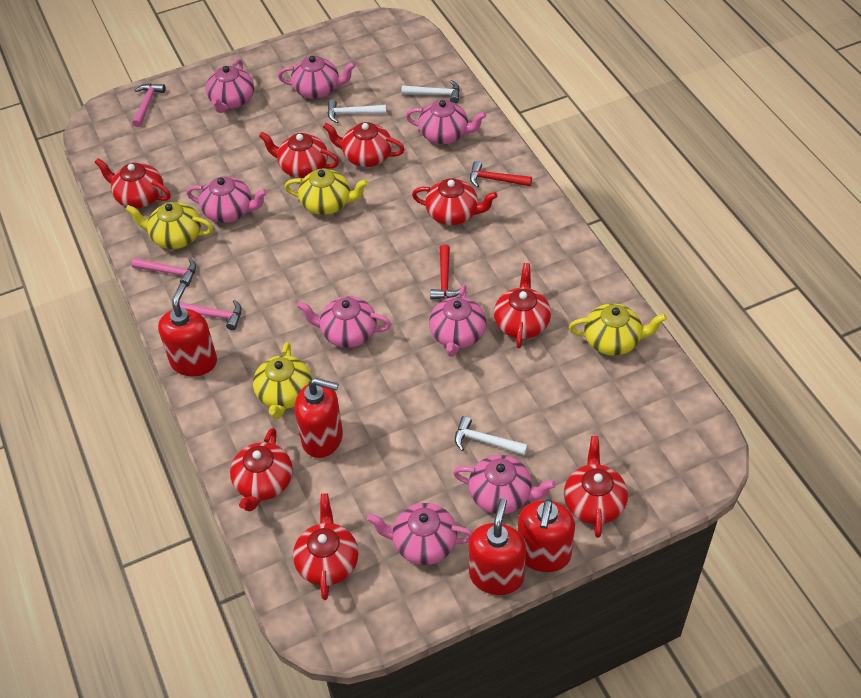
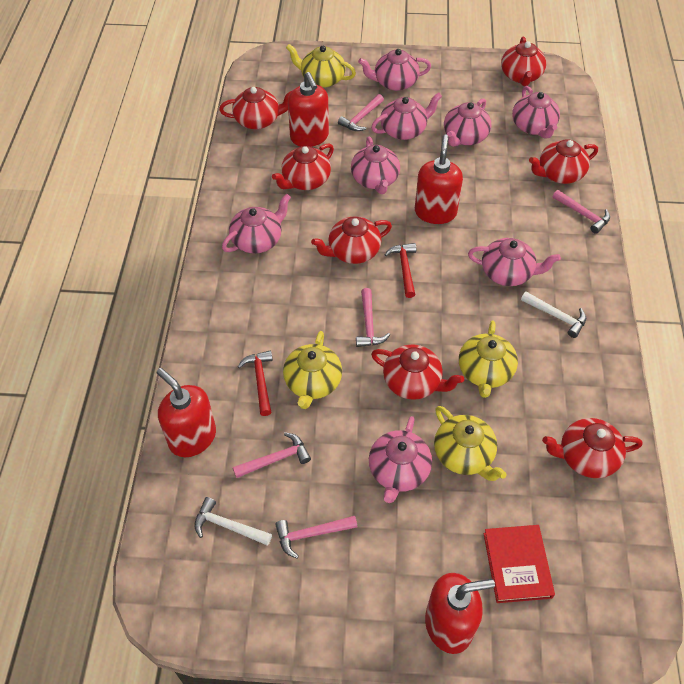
pink hammer: [132,84,166,127] [132,258,196,287] [179,300,242,330] = 3 -> [233,432,311,478] [275,516,357,558] [338,94,384,131] [356,288,390,347] [552,190,610,234] = 5
red book: none = 0 -> [483,525,555,603] = 1
red teapot: [94,158,171,208] [230,428,293,512] [259,132,339,178] [293,494,359,600] [323,122,404,167] [412,178,498,225] [494,263,551,348] [564,436,628,538] = 8 -> [219,87,293,129] [272,143,334,190] [311,216,392,264] [371,344,464,400] [501,37,546,86] [529,139,598,184] [542,418,642,478] = 7
white hammer: [328,99,386,123] [401,80,460,104] [455,416,528,456] = 3 -> [194,497,272,546] [521,292,586,338] = 2

